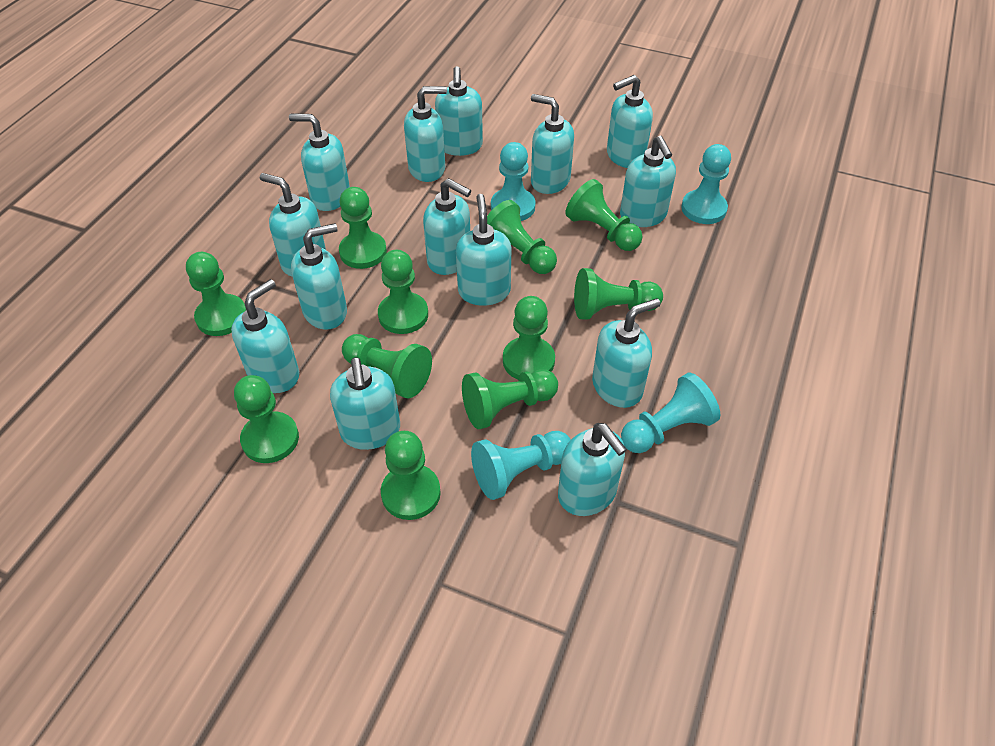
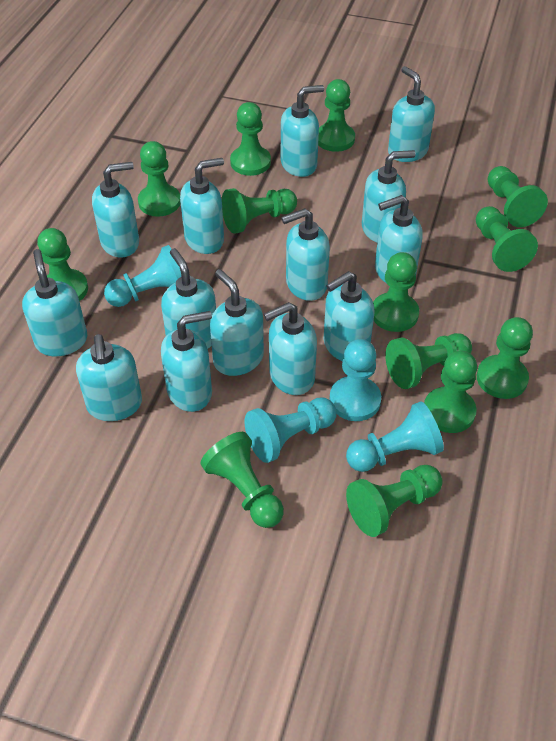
green pawn: [186,252,246,336] [234,375,299,463] [339,187,387,269] [342,334,432,398] [378,250,428,334] [381,431,441,520] [462,369,558,429] [487,200,557,274] [503,296,555,380] [565,179,643,251] [574,268,663,320] = 11 -> [37,228,88,301] [138,141,181,217] [201,432,284,528] [222,188,297,234] [230,102,271,176] [318,79,355,152] [346,465,443,537] [373,252,419,332] [385,333,472,389] [424,351,477,433] [476,206,538,272] [477,317,533,399] [488,166,548,227] = 13

